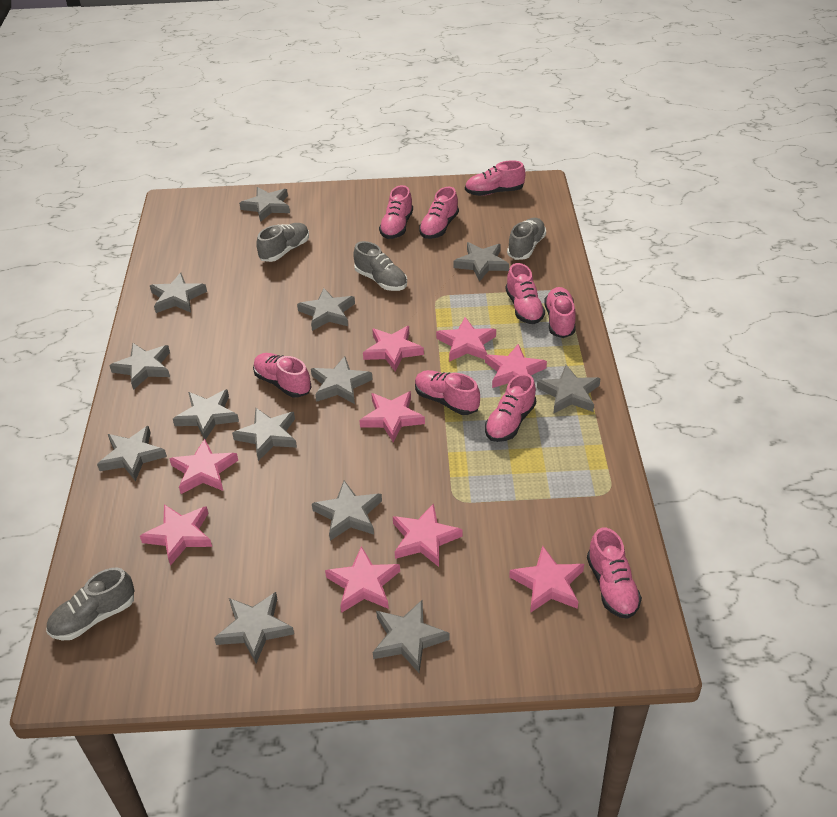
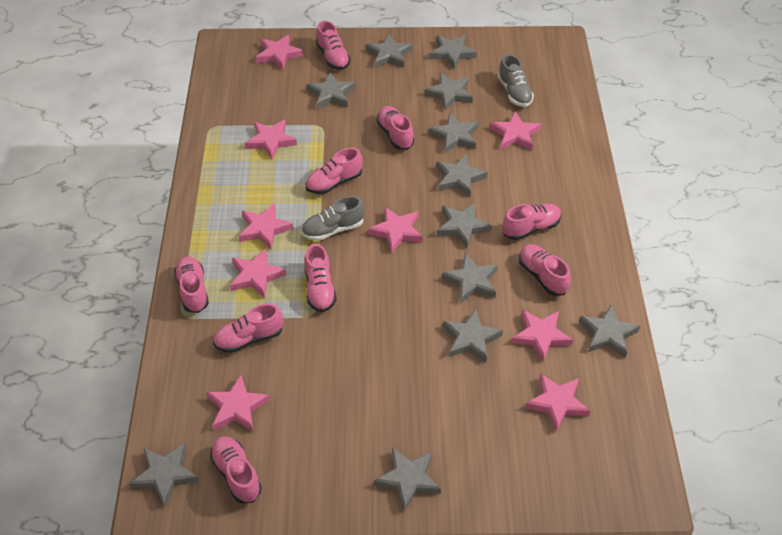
grey shoe: [46,568,135,640] [256,223,309,262] [353,241,407,291] [507,218,546,260] = 4 -> [301,196,365,241] [498,54,534,107] = 2
grey star: [97,426,167,481] [109,343,170,390] [150,273,207,313] [173,389,239,440] [214,592,294,663] [232,408,297,461] [239,187,290,222] [297,288,355,331] [311,356,373,404] [312,481,382,541] [373,600,450,673] [453,242,509,282] [537,365,601,414] = 13 -> [129,443,199,507] [306,72,355,109] [366,34,413,68] [374,447,441,512] [424,73,473,110] [429,35,477,69] [429,113,478,153] [436,155,488,197] [437,203,492,248] [442,253,498,303] [443,309,503,362] [579,304,640,358] = 12

